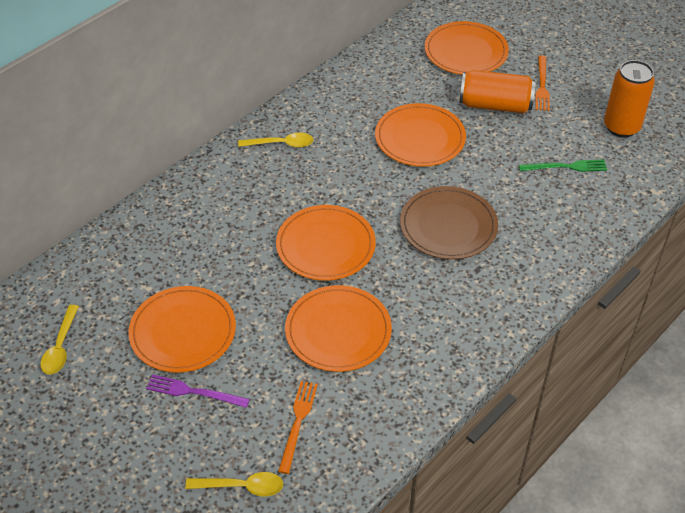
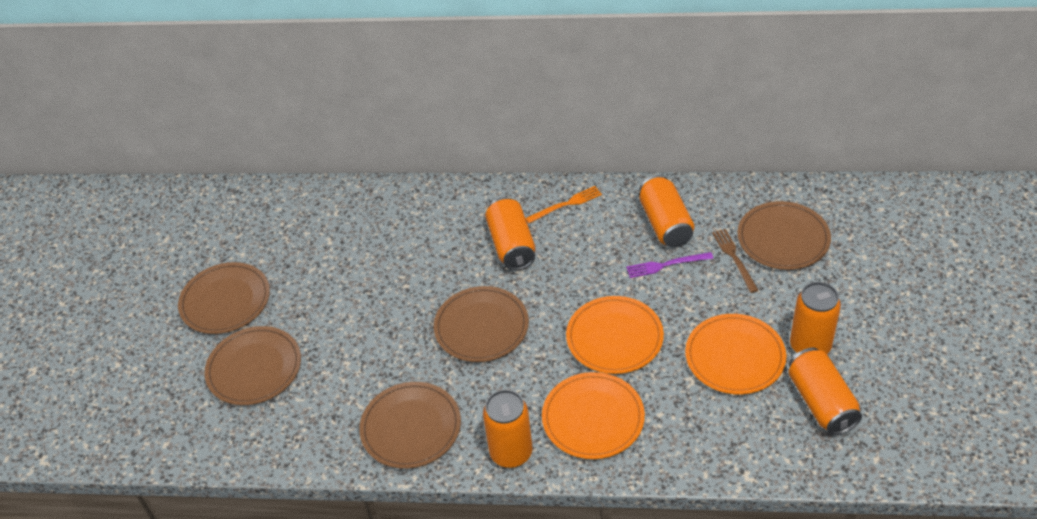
brown fork: none = 0 -> [712,229,759,293] = 1
brown plate: [400,186,498,260] = 1 -> [178,262,270,334] [204,326,301,405] [359,382,461,469] [434,286,529,362] [737,201,831,270] = 5
green fork: [519,159,607,172] = 1 -> none = 0
orange can: [459,70,536,113] [604,60,655,138] = 2 -> [483,390,533,468] [485,197,536,271] [639,175,694,248] [788,348,862,435] [790,282,841,354] = 5
orange fork: [278,381,318,474] [535,56,550,111] = 2 -> [525,186,602,224] = 1
orange plate: [128,286,236,373] [276,205,376,281] [285,285,392,372] [375,103,466,167] [425,21,509,75] = 5 -> [542,372,645,459] [566,296,664,374] [685,314,786,394] = 3
yellow spoon: [40,305,79,375] [185,472,283,497] [238,133,313,148] = 3 -> none = 0

